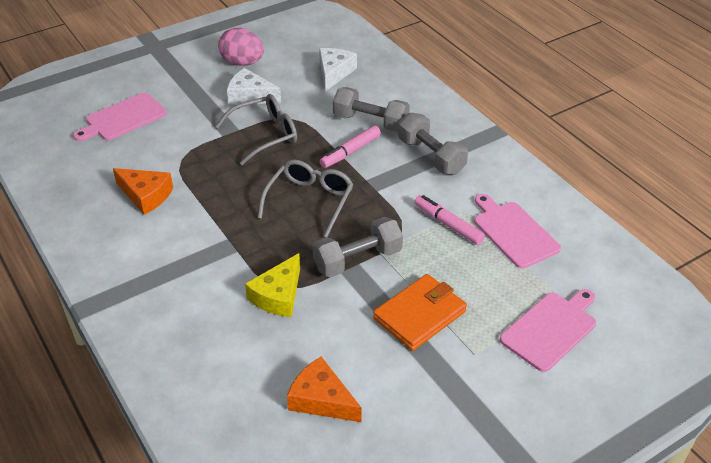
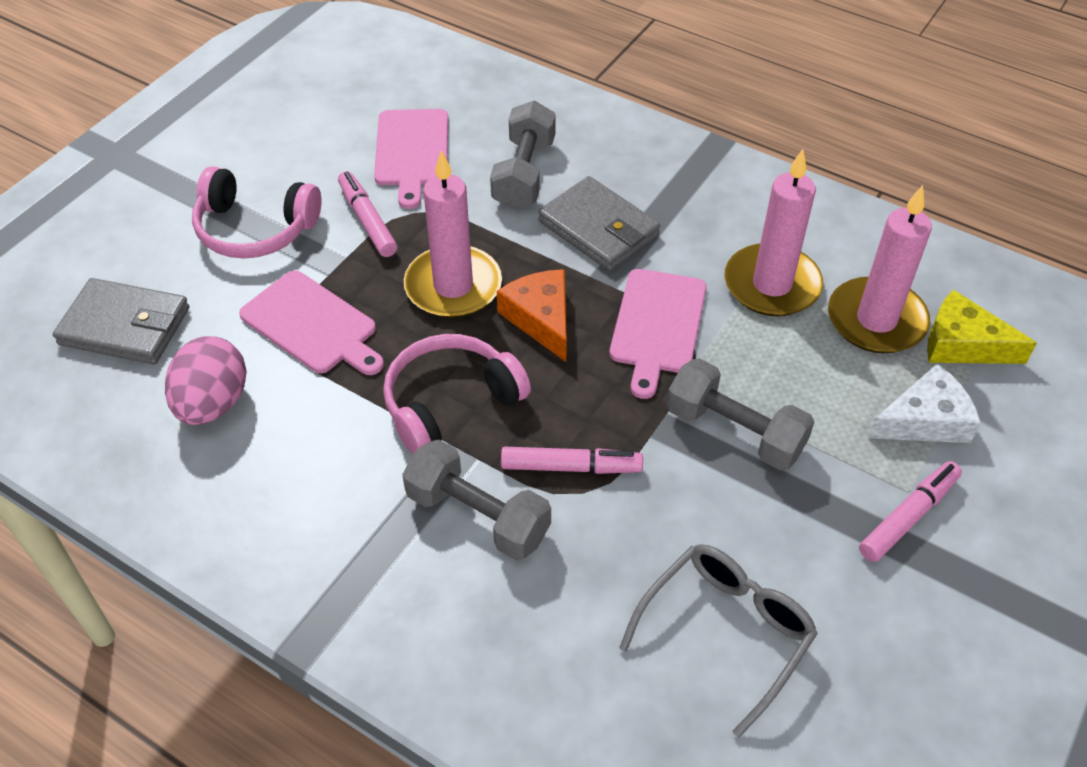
grey glasses: [215,94,297,165] [258,160,353,237] = 2 -> [619,544,818,738] = 1
grey wallet: none = 0 -> [53,278,189,365] [538,176,660,271] = 2
orange cheese: [113,168,173,215] [287,357,362,422] = 2 -> [497,269,567,362] = 1
orange wallet: [373,274,467,351] = 1 -> none = 0
pink candle: none = 0 -> [404,150,502,318] [725,149,823,316] [828,185,932,353] = 3
pink headphones: none = 0 -> [192,166,321,259] [383,334,531,454] = 2
pink marker: [320,126,381,168] [415,195,485,245] = 2 -> [338,171,397,257] [501,447,643,474] [859,461,962,562] = 3
white cheese: [227,68,281,104] [319,48,357,91] = 2 -> [868,363,981,443] = 1

